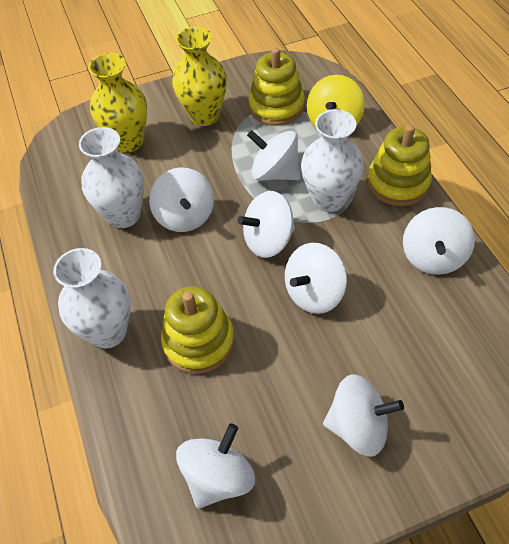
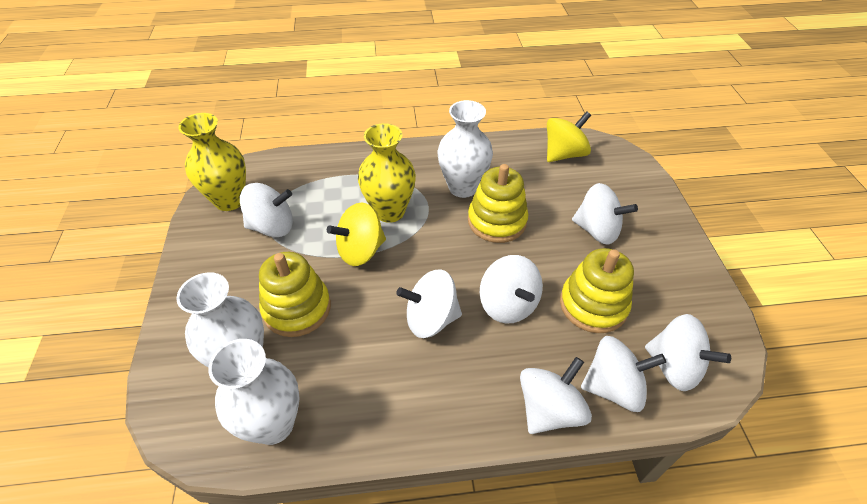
yellow spinning top: [307,75,365,126] = 1 -> [327,202,386,266] [547,111,591,162] = 2

